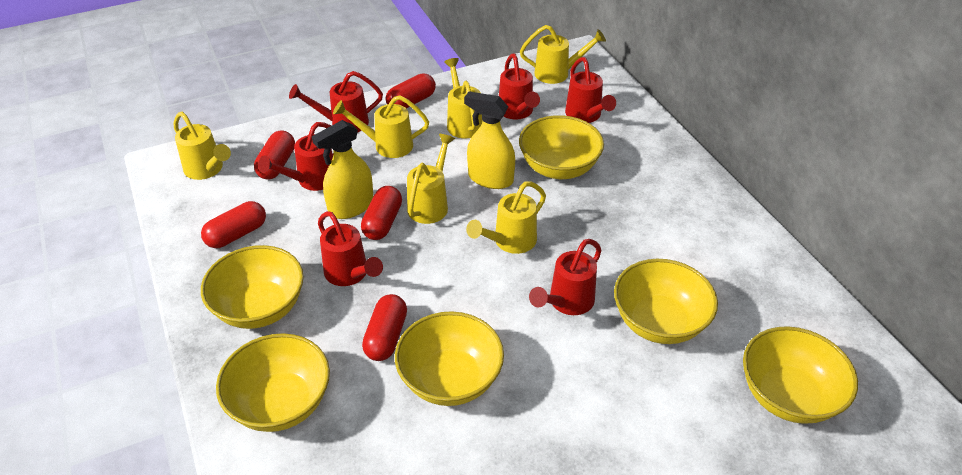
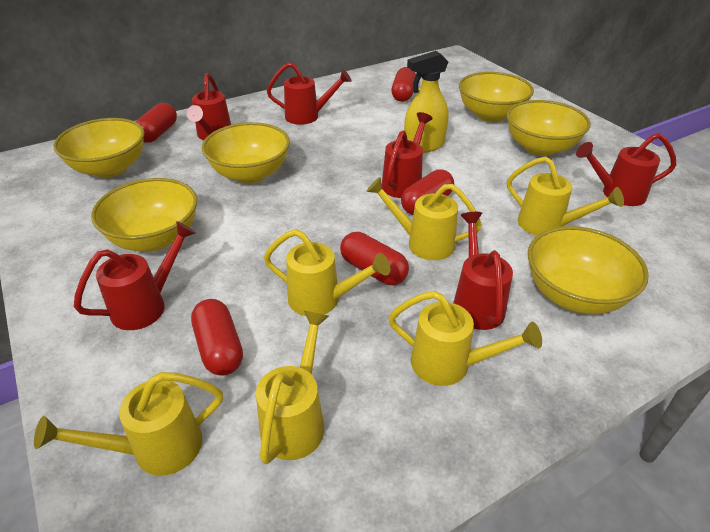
yellow spray bottle: [312,120,373,219] [464,92,515,189] = 2 -> [404,51,448,153] = 1

